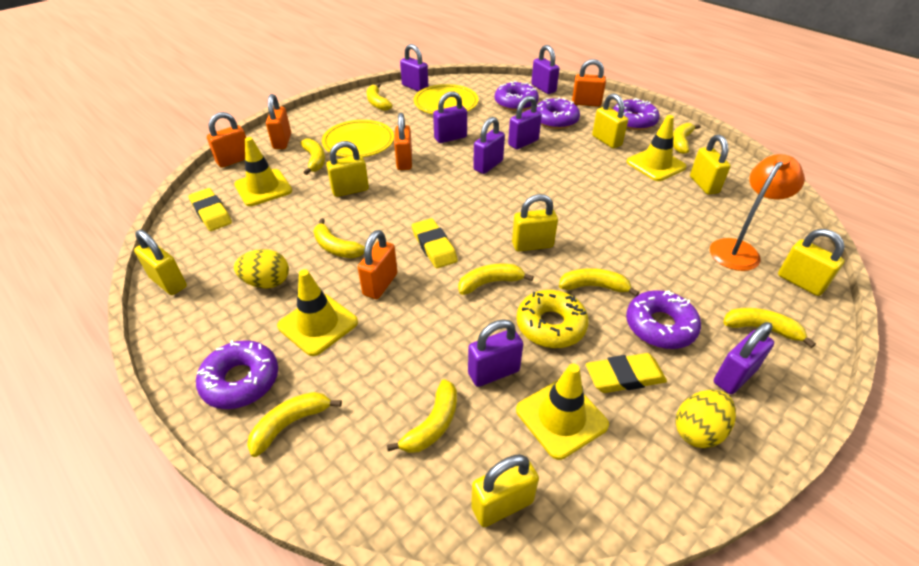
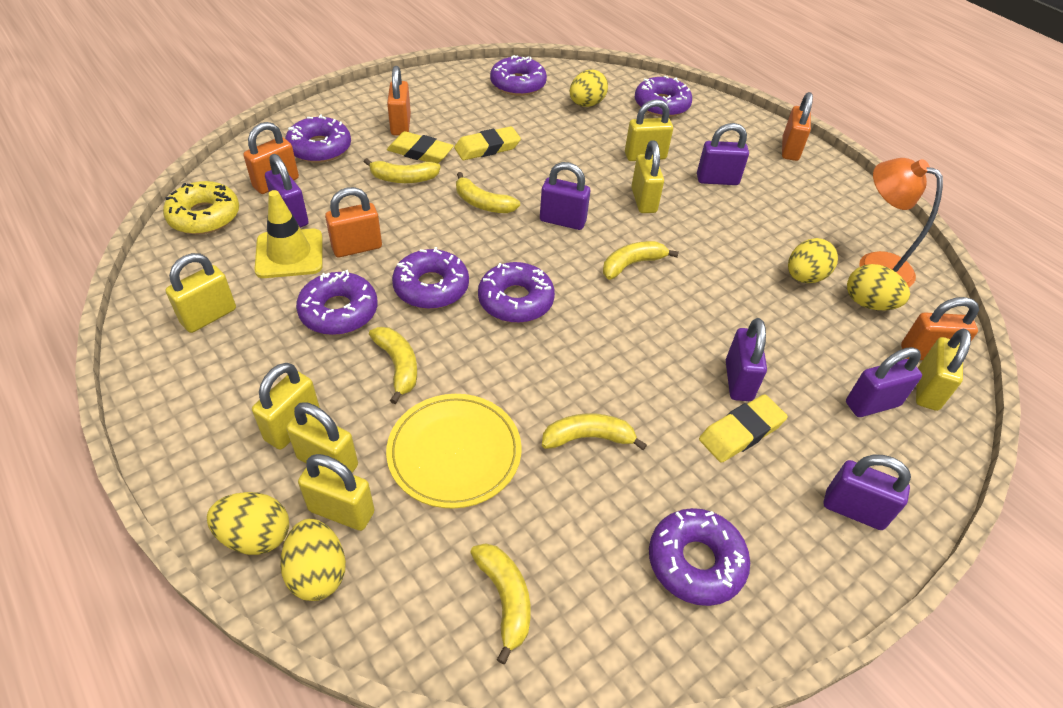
purple donut: [196,340,278,409] [495,81,539,111] [536,97,580,129] [613,98,660,130] [626,290,701,349] = 5 -> [285,114,351,163] [296,270,378,335] [392,247,469,309] [478,262,555,323] [490,55,547,96] [635,76,692,117] [649,508,750,606] = 7
purple padlock: [400,44,428,92] [433,91,467,143] [468,319,523,387] [473,117,505,174] [508,96,542,149] [531,45,560,94] [714,322,774,394] = 7 -> [265,154,309,228] [540,162,590,230] [697,123,749,185] [726,318,767,401] [824,455,911,530] [846,347,922,417] = 6
yellow banana: [247,392,342,457] [300,138,325,175] [313,218,365,258] [367,83,393,111] [387,379,457,453] [458,264,534,295] [559,268,639,297] [673,123,700,154] [723,308,816,348] = 9 -> [364,158,441,183] [369,327,417,404] [456,172,520,213] [470,543,531,664] [542,413,647,450] [603,241,679,280] = 6
yellow egg: [234,249,289,288] [675,389,736,448] = 2 -> [207,492,289,555] [280,519,346,601] [570,70,608,107] [788,238,838,283] [847,264,910,310] = 5
yellow plate: [322,120,394,157] [414,84,479,114] = 2 -> [386,394,522,509] = 1
yellow traffic cone: [234,137,292,206] [277,269,358,356] [516,363,609,460] [626,115,687,181] = 4 -> [254,190,323,278] = 1

